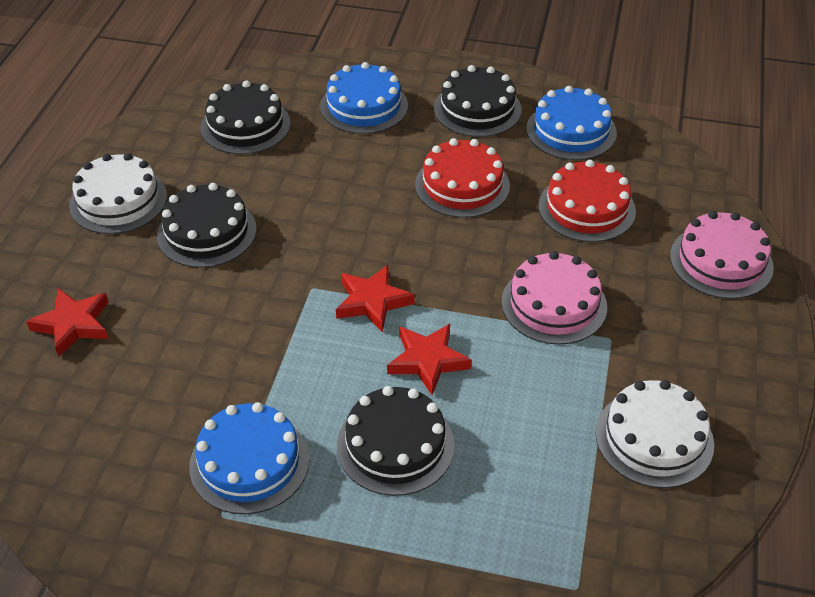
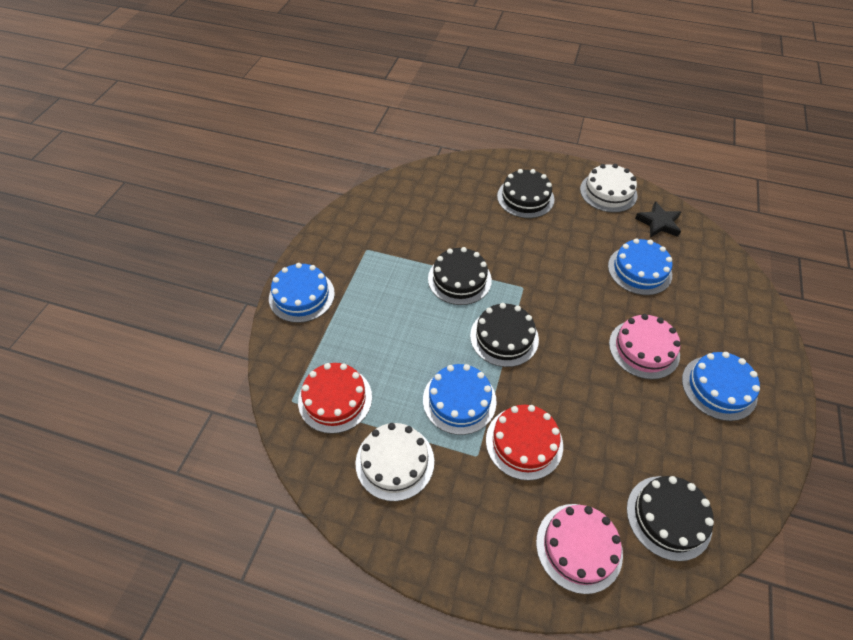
black star: none = 0 -> [635,201,681,238] = 1
blue cake: [189,402,309,514] [320,62,408,134] [527,86,617,160] = 3 -> [269,263,335,323] [423,364,497,435] [608,239,672,295] [682,352,760,421] = 4
red star: [26,288,109,357] [336,265,415,332] [387,324,472,395] = 3 -> none = 0

